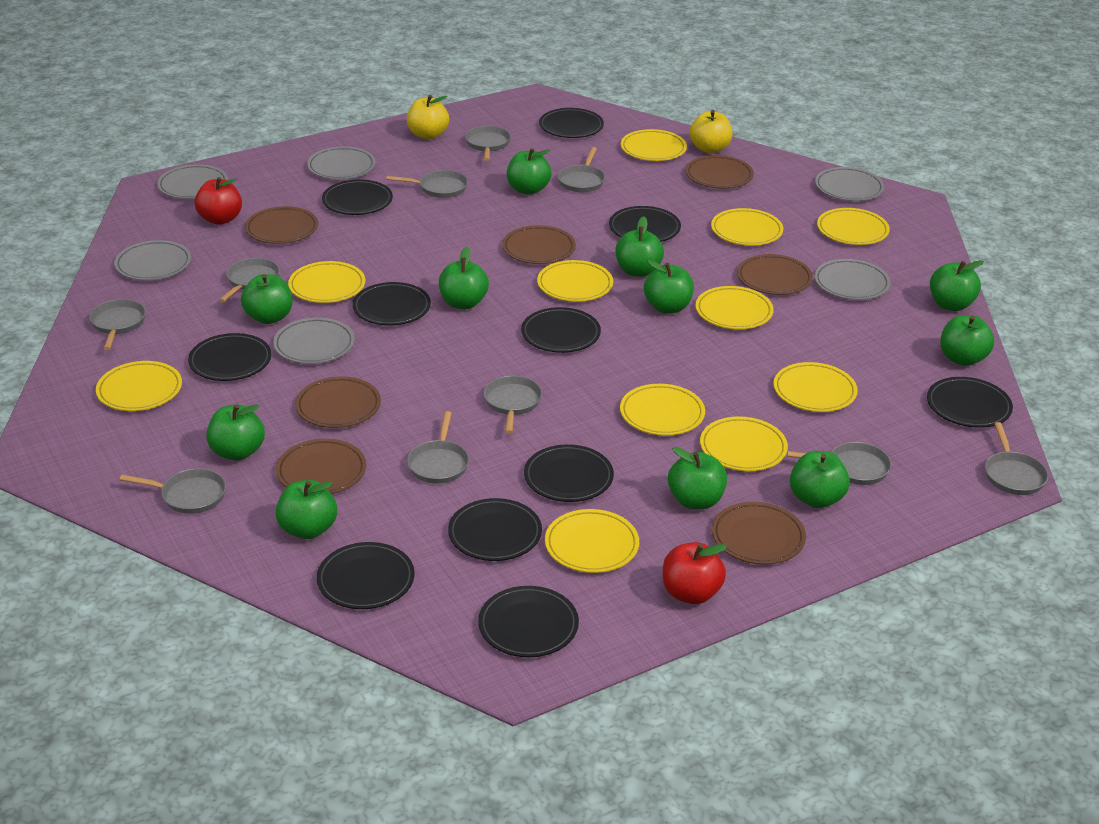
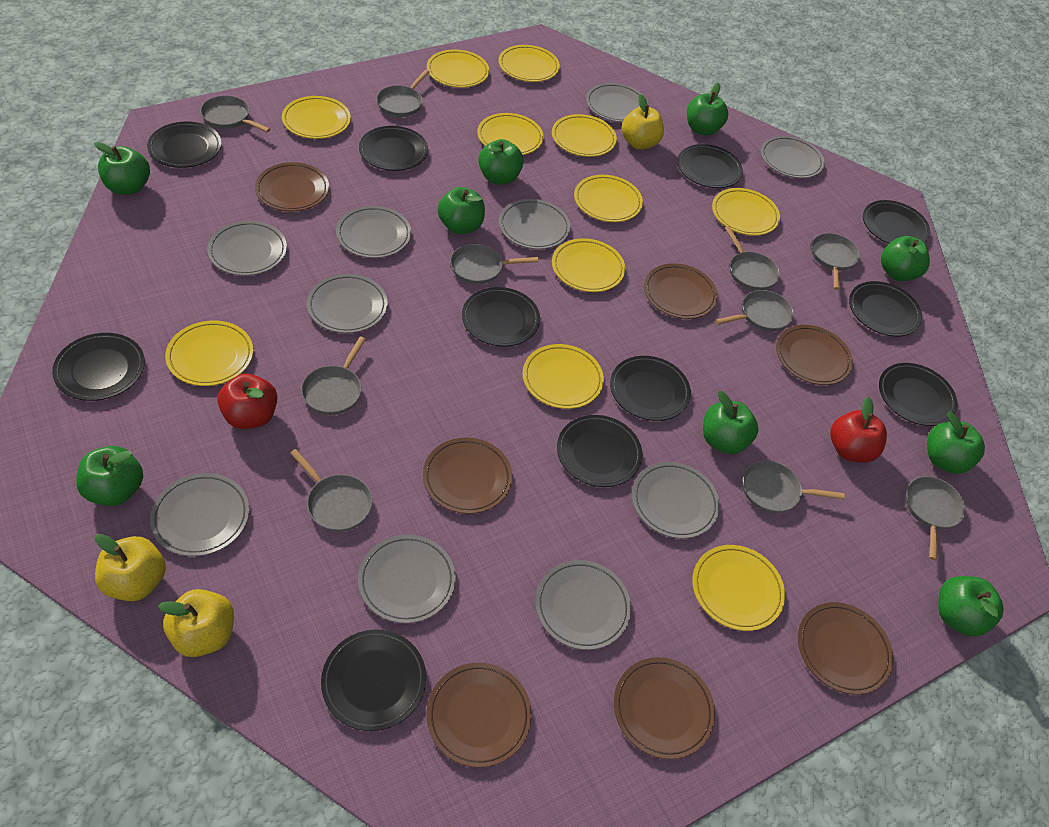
green apple: [206,404,265,461] [241,274,292,324] [276,480,337,539] [439,247,489,309] [507,148,552,195] [616,216,664,277] [644,260,694,314] [668,447,727,509] [790,451,850,508] [930,260,984,311] [940,315,994,366] = 11 -> [76,446,143,506] [94,142,150,195] [438,187,485,234] [478,139,524,185] [687,83,729,136] [703,391,759,454] [881,236,930,281] [927,411,985,474] [938,576,1004,637] = 9
grey plate: [114,240,191,281] [157,164,228,199] [273,318,355,364] [307,146,376,180] [814,259,891,300] [815,167,884,201] = 6 -> [150,473,249,556] [207,221,287,276] [307,274,388,333] [336,206,411,258] [358,535,456,623] [499,199,570,249] [535,560,631,650] [586,83,648,122] [632,462,720,539] [761,136,825,178] = 10
yellow apple: [407,95,449,139] [690,110,733,153] = 2 -> [95,534,166,601] [158,589,234,657] [622,94,664,150] = 3

